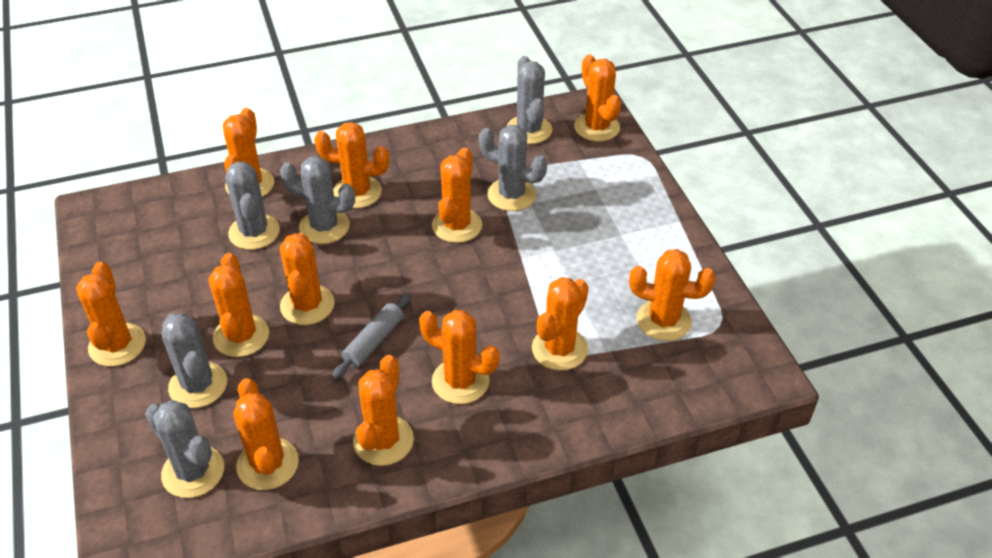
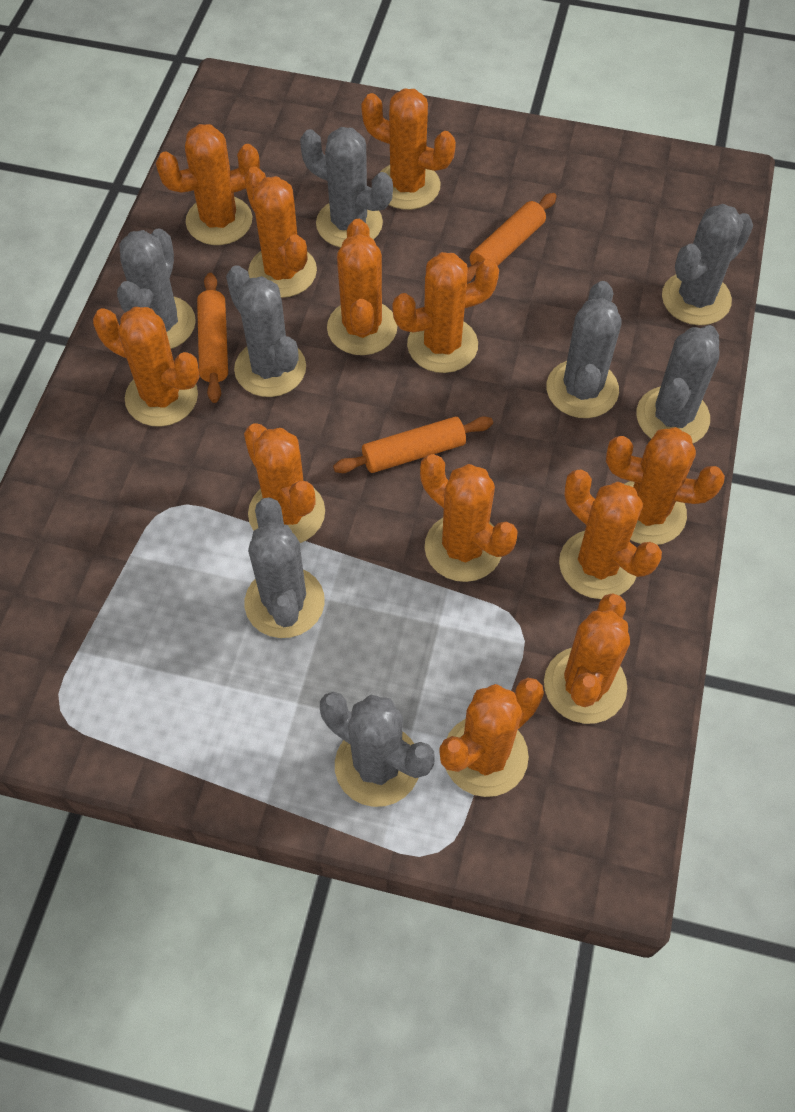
grey cactus: [145,400,224,498] [162,313,227,408] [226,161,280,250] [280,156,355,244] [479,125,547,211] [507,56,552,144] = 6 -> [117,228,196,349] [226,265,306,397] [245,498,325,638] [300,127,393,248] [320,692,435,807] [547,281,622,418] [636,325,719,443] [662,204,753,325] = 8
grey rolling pin: [333,293,411,379] = 1 -> none = 0
orange rolling pin: none = 0 -> [197,273,228,403] [333,416,493,473] [467,193,557,283] = 3

